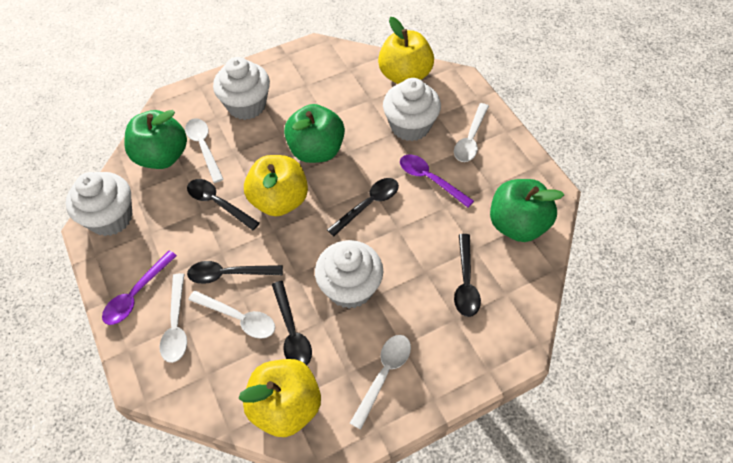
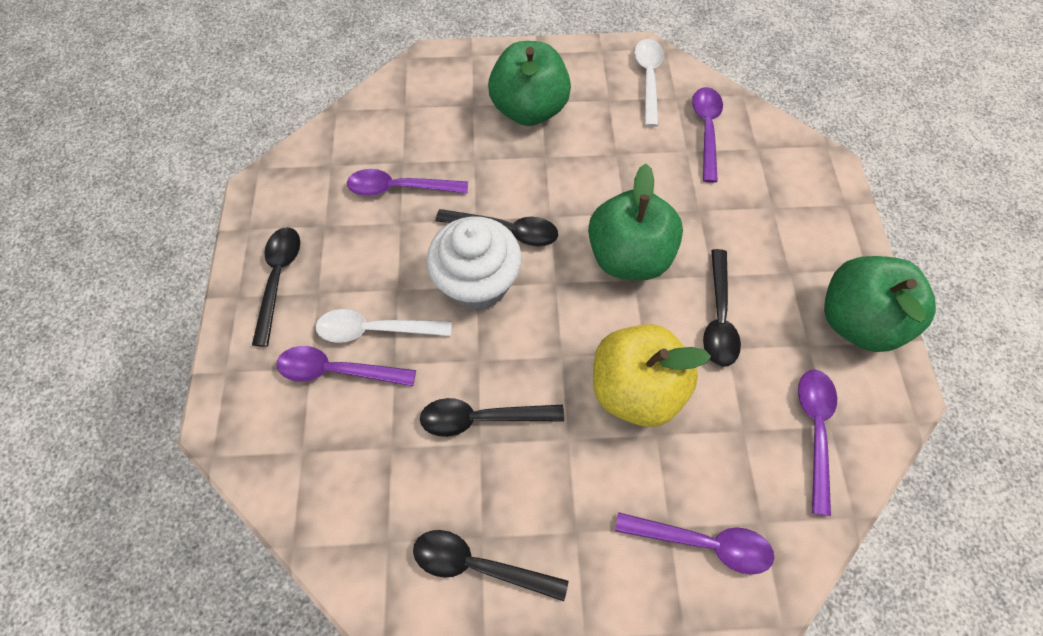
purple spoon: [102,250,177,325] [400,154,474,208] = 2 -> [277,346,416,386] [347,169,468,196] [615,512,775,575] [692,87,723,183] [798,370,837,516] = 5
white cupcake: [66,172,133,236] [213,57,270,120] [315,240,383,309] [383,78,441,141] = 4 -> [427,216,522,310] = 1
white spoon: [160,273,187,363] [185,118,223,183] [188,291,275,339] [350,335,411,430] [454,103,489,162] = 5 -> [316,309,452,343] [634,39,664,127] = 2
yellow apple: [239,359,321,437] [244,155,308,216] [378,17,434,84] = 3 -> [593,324,711,427] = 1

